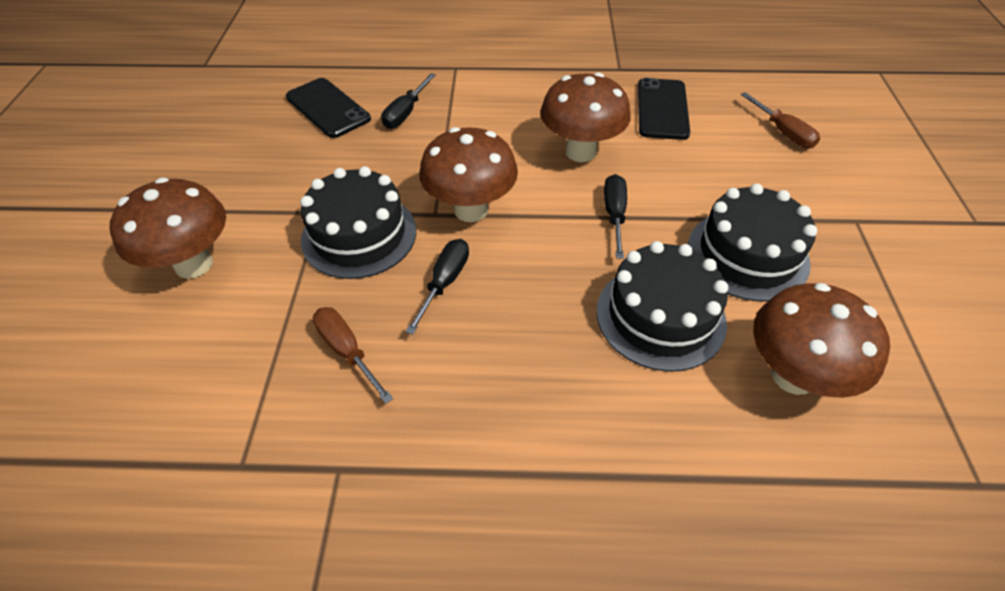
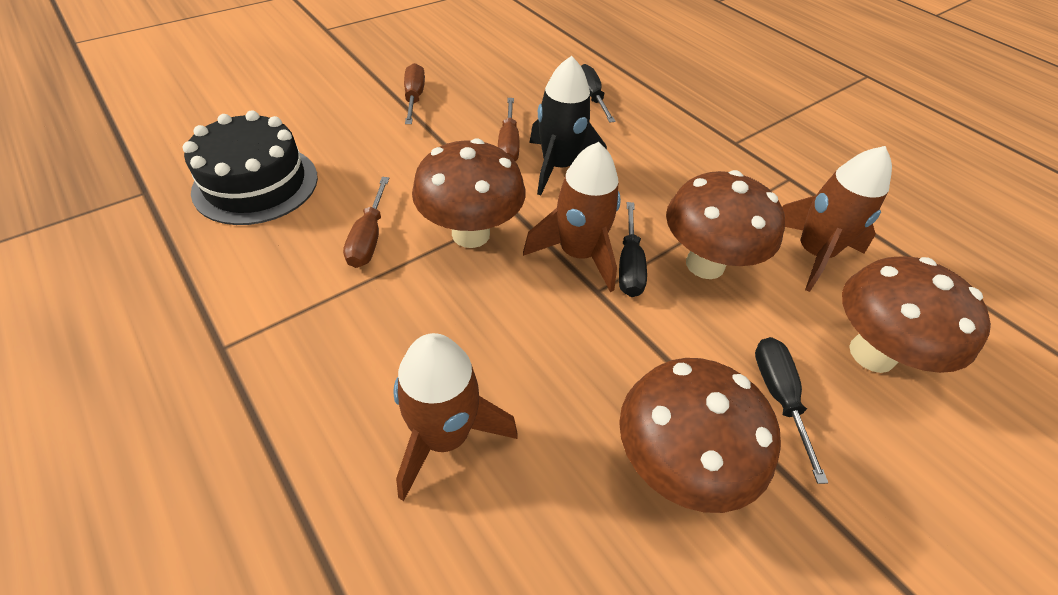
black cake: [300,166,416,279] [596,241,728,372] [688,184,817,301] = 3 -> [183,111,318,225] = 1
black phone: [286,78,371,138] [638,78,690,140] = 2 -> none = 0
black rocket: none = 0 -> [529,56,607,195] = 1
brown rocket: none = 0 -> [393,333,518,501] [523,142,621,292] [782,146,892,292] = 3
brown screwdriver: [313,307,393,404] [741,92,820,148] = 2 -> [343,177,389,268] [404,63,425,124] [498,98,519,161] = 3

